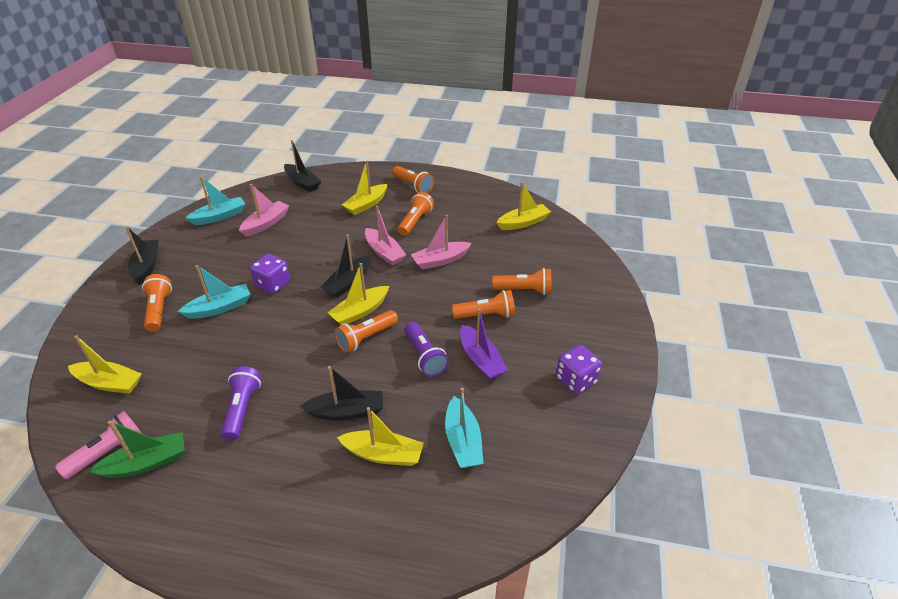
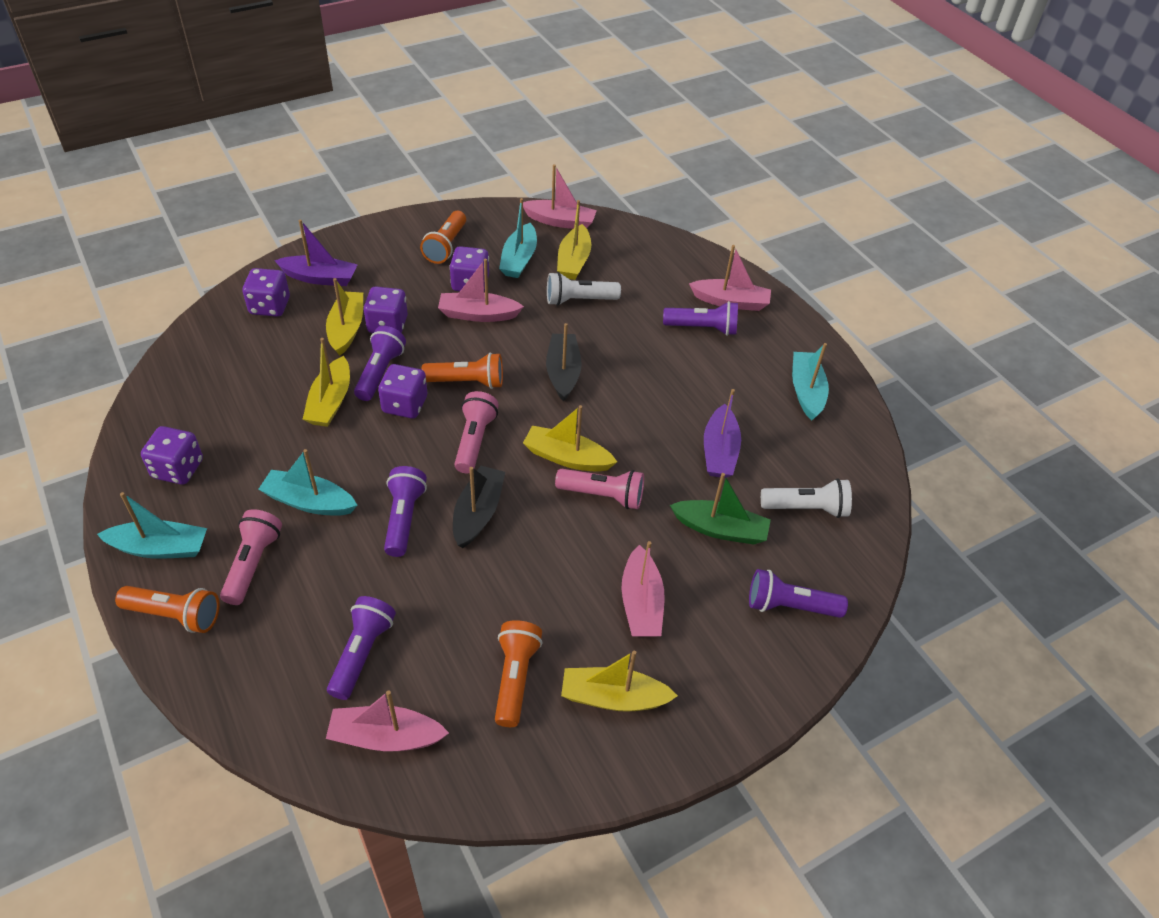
black boat: [125,226,159,285] [284,140,321,192] [300,366,383,420] [321,234,371,298] = 4 -> [453,466,505,548] [546,323,582,402] = 2
orange flashlight: [142,274,172,332] [334,310,398,353] [392,166,434,193] [397,192,434,236] [452,290,515,319] [492,268,552,295] = 6 -> [115,586,220,633] [420,211,466,264] [421,353,503,389] [495,620,542,727] = 4
pink boat: [239,184,289,237] [365,206,406,266] [411,215,471,270] = 3 -> [326,690,449,751] [438,259,524,322] [523,164,597,229] [621,541,665,637] [689,245,771,311] = 5
pink flashlight: [55,411,142,479] = 1 -> [220,509,282,605] [454,391,499,474] [555,469,644,509] = 3
purple boat: [460,308,508,380] = 1 -> [274,220,358,286] [704,389,741,478] = 2
purple dice: [250,254,290,294] [556,345,602,394] = 2 -> [141,426,203,484] [242,268,290,317] [363,287,408,333] [378,364,427,418] [449,246,489,291] = 5
purple flashlight: [221,366,262,440] [405,322,449,377] = 2 -> [327,596,396,700] [354,326,406,401] [384,466,427,557] [663,301,738,336] [749,569,848,618] = 5
turquoise boat: [178,265,251,319] [186,176,245,225] [445,388,484,468] = 3 -> [97,492,207,559] [258,449,357,516] [499,198,537,278] [792,343,829,421] = 4
white flashlight: none = 0 -> [547,272,621,306] [761,478,852,518] = 2

